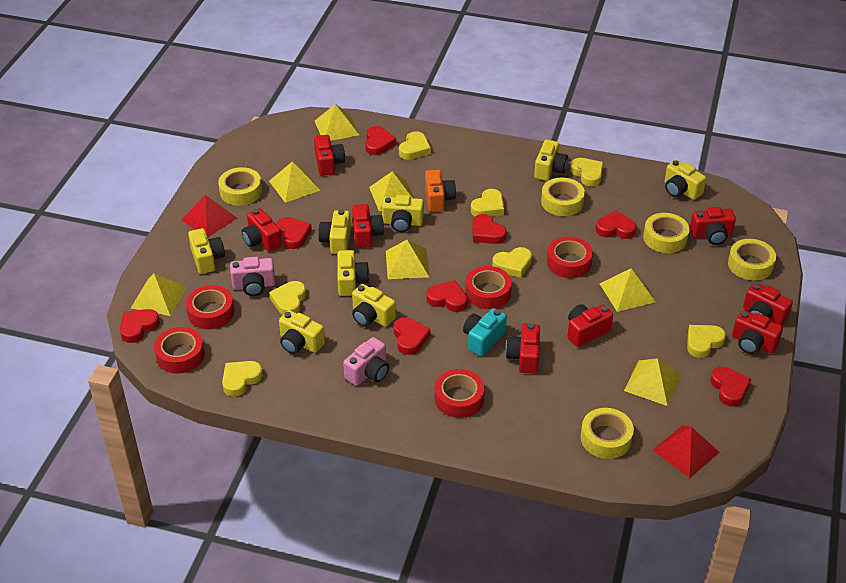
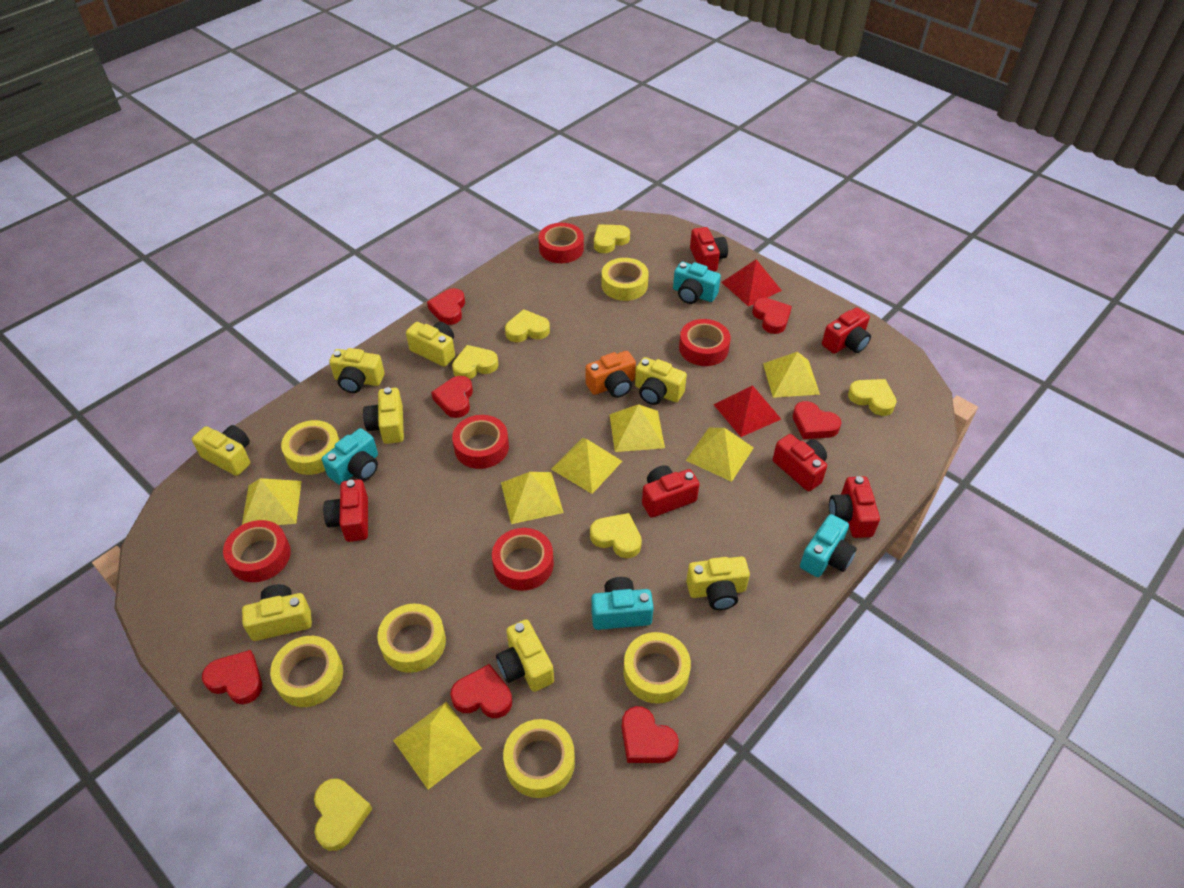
pink camera: [230,257,275,296] [343,337,389,386] = 2 -> none = 0
red camera: [242,208,282,252] [314,135,345,176] [352,204,384,248] [505,323,540,373] [567,304,613,347] [690,207,736,245] [732,310,783,354] [743,283,793,326] = 8 -> [323,479,368,542] [642,465,699,518] [690,227,728,272] [773,434,827,491] [822,307,871,354] [829,476,880,538] = 6
red heart: [120,309,160,343] [277,217,312,249] [365,126,396,155] [394,317,431,355] [426,280,468,312] [472,214,507,244] [596,210,637,239] [710,367,751,406] = 8 -> [202,650,262,704] [427,288,465,325] [431,376,473,418] [450,664,512,718] [621,706,679,763] [752,298,792,334] [793,401,841,439] = 7
turquoise camera: [463,308,507,356] = 1 -> [322,428,378,485] [591,577,654,630] [673,262,721,304] [800,514,857,577] = 4
yellow heart: [222,361,263,397] [269,281,306,315] [399,131,431,160] [471,189,504,217] [492,247,532,278] [571,158,603,187] [687,325,726,358] = 7 -> [314,779,372,851] [452,345,498,379] [505,309,550,342] [590,513,642,558] [594,225,630,253] [848,379,897,416] = 6
yellow tape: [218,167,262,206] [541,178,585,216] [581,408,634,459] [643,213,689,253] [728,239,776,281] = 5 -> [270,636,343,707] [281,420,340,475] [378,604,446,673] [503,719,575,798] [602,258,649,301] [624,632,691,704] = 6

